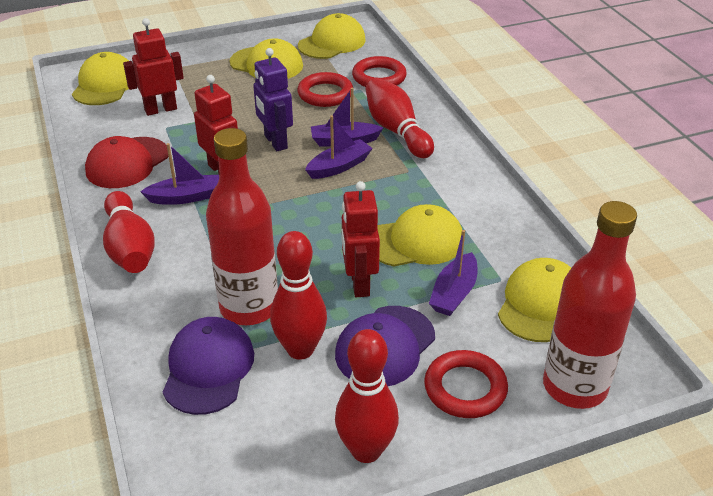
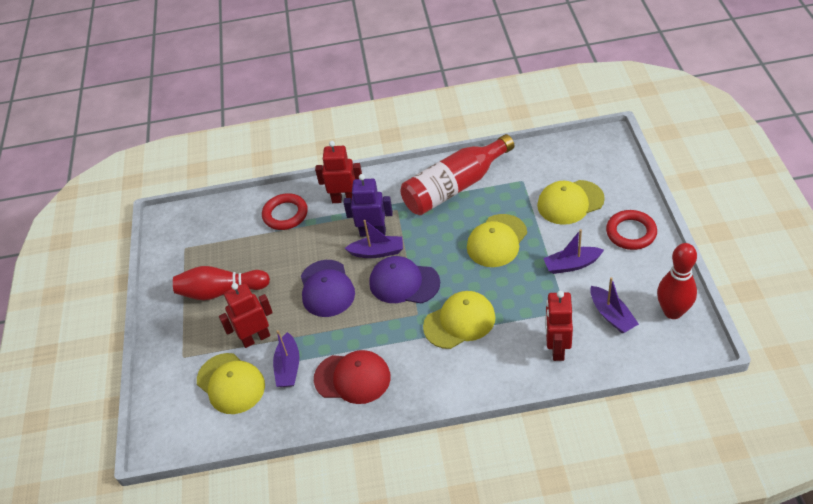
red bottle: [206,128,278,325] [543,201,637,409] = 2 -> [401,134,514,215] = 1
red bowling pin: [103,191,155,273] [270,231,327,360] [335,329,399,463] [366,78,434,158] = 4 -> [173,266,270,300] [657,243,697,319] = 2
red ring: [297,72,353,107] [352,56,407,87] [424,350,508,418] = 3 -> [262,193,308,230] [606,210,657,250] = 2
yellow cap: [72,52,129,105] [230,38,303,79] [298,13,366,59] [377,204,462,267] [498,258,571,342] = 5 -> [197,353,265,414] [423,291,495,349] [467,214,527,267] [537,180,605,225] = 4

